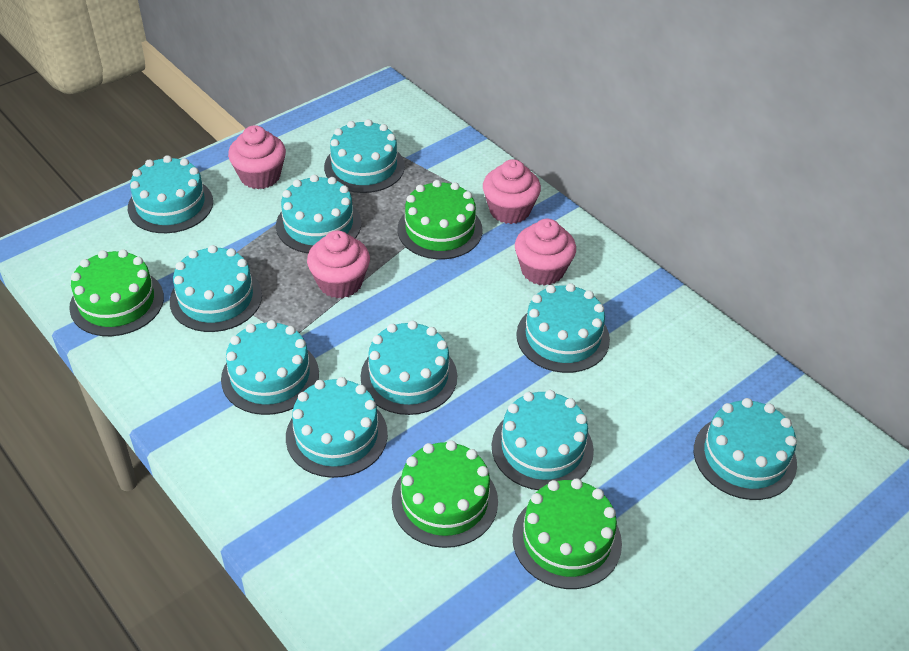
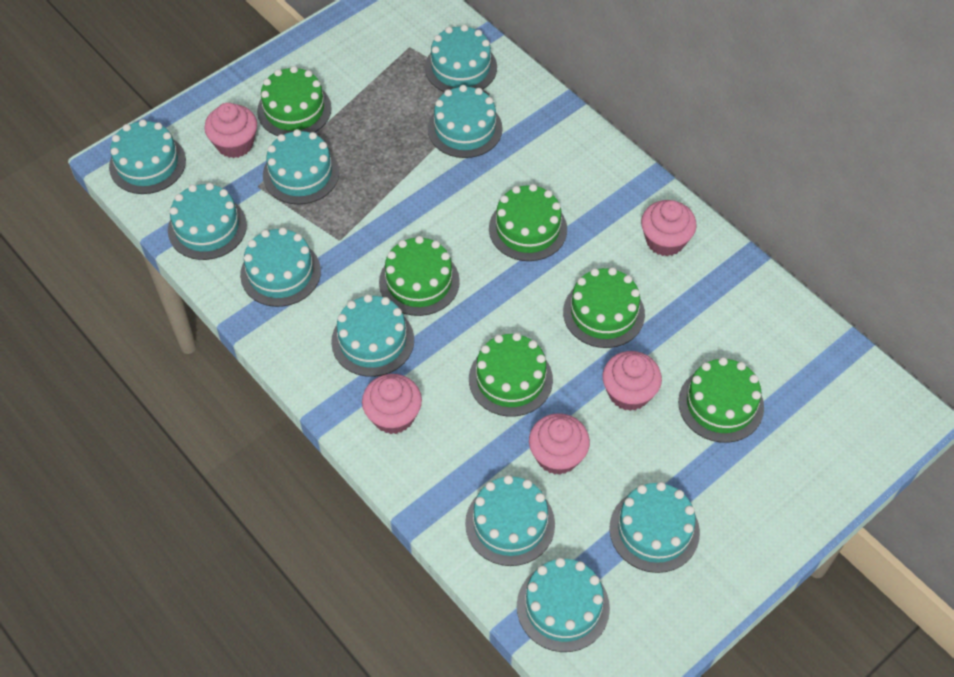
green cake: [69,249,164,336] [392,440,498,548] [398,180,483,259] [513,478,622,589] = 4 -> [257,66,332,136] [379,236,460,316] [469,333,553,417] [489,184,567,261] [563,267,645,348] [678,357,764,443] = 6
pink cupcake: [228,125,286,189] [307,231,370,298] [483,159,541,224] [515,219,576,286] = 4 -> [204,103,257,158] [362,374,422,434] [529,413,590,475] [602,351,662,411] [641,200,697,256] = 5

